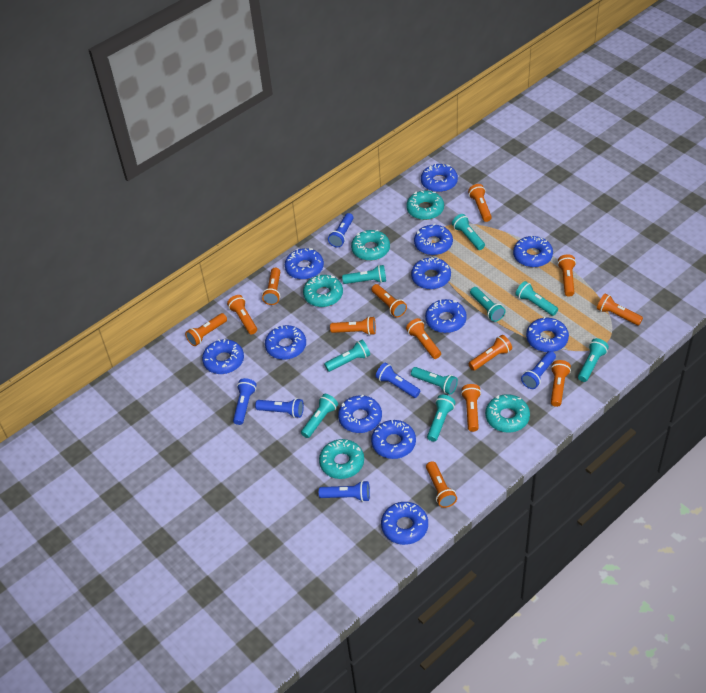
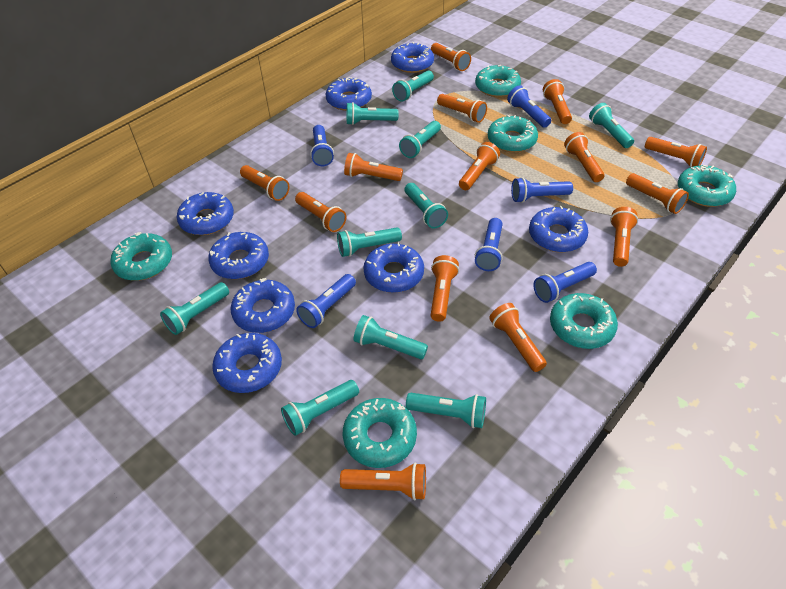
blue donut: [202,339,244,374] [265,325,306,360] [285,248,324,280] [338,395,382,433] [371,420,416,459] [381,502,428,545] [411,257,451,289] [414,224,453,255] [421,164,458,192] [425,299,467,333] [513,236,553,267] [526,317,569,352] = 12 -> [177,192,234,235] [208,232,269,279] [212,333,282,393] [231,278,295,333] [326,77,372,111] [364,242,424,293] [391,42,434,73] [529,206,588,252] = 8
orange flashlight: [185,313,227,346] [227,295,257,334] [262,267,280,305] [330,316,376,335] [372,284,407,317] [406,318,441,359] [426,461,457,508] [461,384,481,432] [468,184,492,222] [469,335,512,371] [551,360,571,407] [558,254,576,297] [597,294,643,326] = 13 -> [240,165,290,201] [295,192,346,232] [340,462,426,500] [344,153,403,181] [430,255,459,322] [431,43,471,71] [437,94,487,123] [459,142,500,190] [489,303,547,372] [543,79,572,124] [564,132,604,182] [610,207,638,267] [626,173,689,214] [645,137,707,167] = 14
turquoise donut: [303,275,343,307] [319,439,364,479] [351,230,390,261] [406,191,444,220] [485,394,530,433] = 5 -> [110,232,172,281] [343,398,417,468] [475,65,521,97] [488,115,538,152] [550,293,618,349] [678,165,736,207] = 6
turquoise flashlight: [301,394,338,438] [324,340,370,372] [342,265,386,284] [411,367,458,395] [427,395,456,442] [452,214,485,250] [470,287,505,322] [515,281,558,316] [578,338,609,382] = 9 -> [160,282,229,335] [281,380,359,436] [337,227,402,257] [347,102,399,125] [354,315,428,359] [392,70,434,102] [399,121,441,158] [404,183,448,229] [406,393,486,428] [589,103,634,148] = 10

